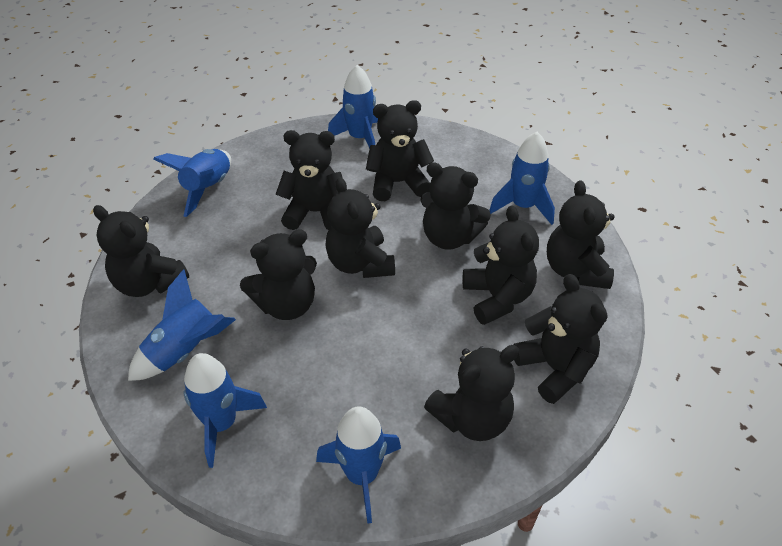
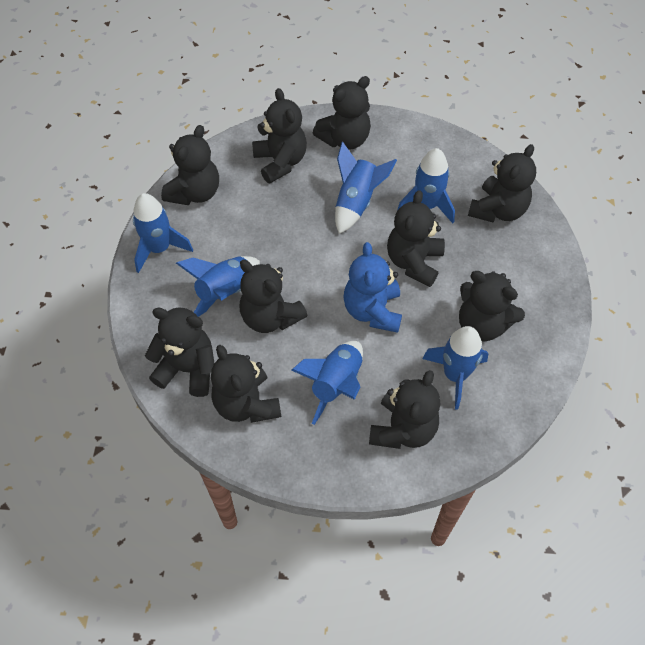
blue teddy bear: none = 0 -> [343,242,402,333] = 1

